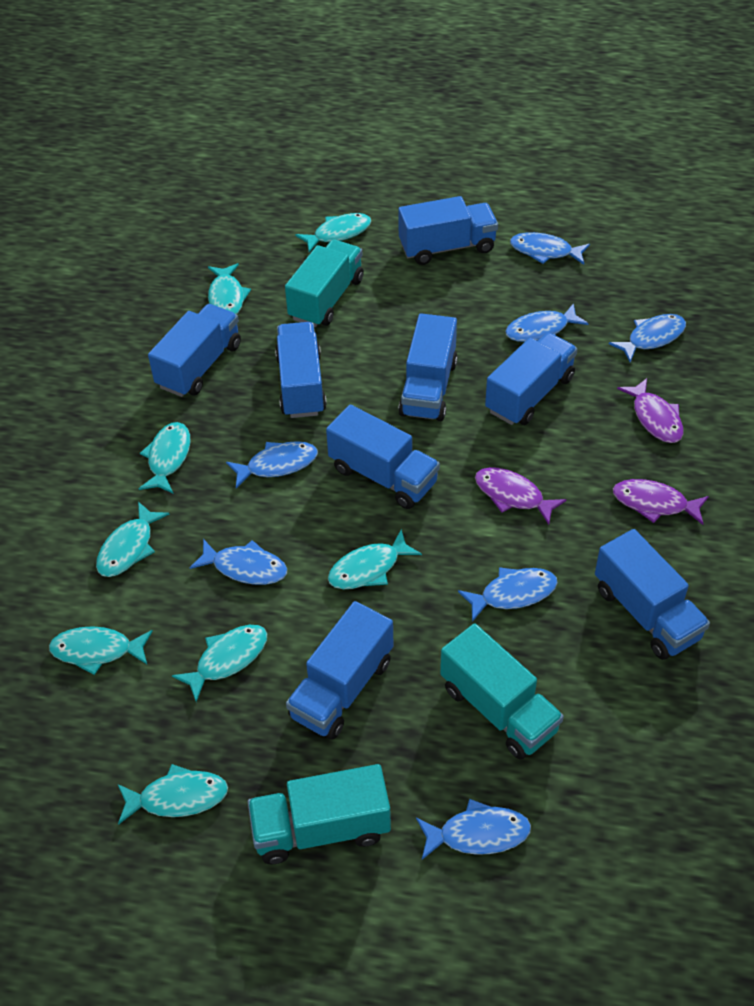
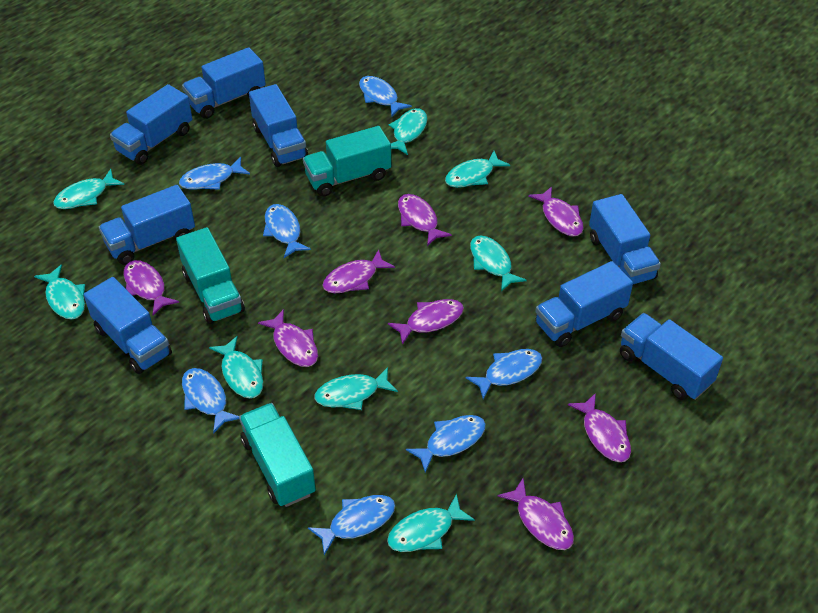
purple fish: [475,467,566,525] [613,479,709,525] [617,378,684,443] = 3 -> [124,260,179,315] [258,309,318,367] [322,249,395,293] [388,299,464,345] [398,194,452,246] [498,478,574,550] [528,186,584,236] [568,393,631,462] = 8

